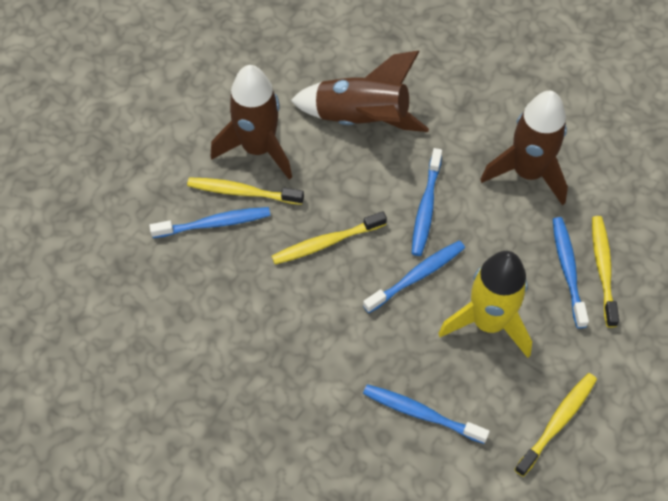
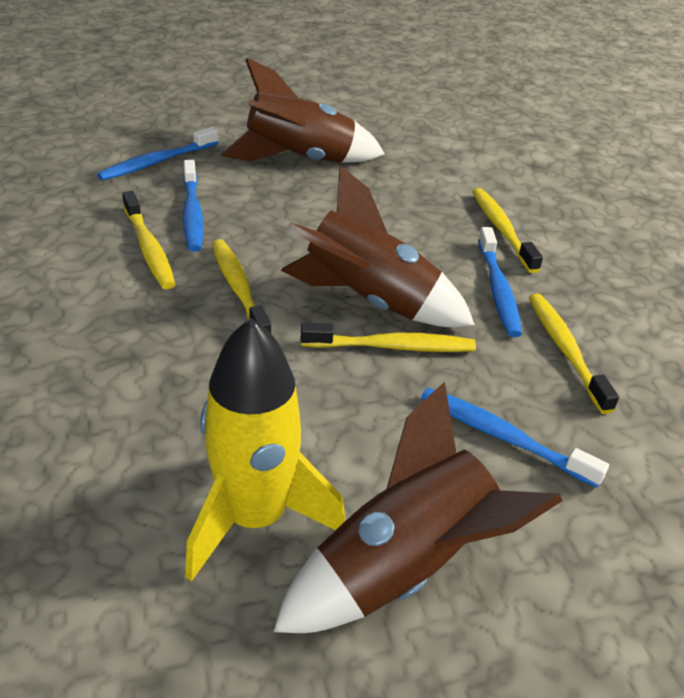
blue toothbrush: [149,207,270,238] [363,240,465,313] [363,384,490,444] [412,148,442,256] [553,217,589,328] = 5 -> [97,127,219,181] [183,160,203,252] [421,388,609,488] [478,227,522,337] = 4
yellow toothbrush: [187,177,304,205] [272,211,387,264] [514,373,597,477] [592,216,619,328] = 4 -> [122,191,175,289] [212,239,271,333] [300,323,476,352] [472,188,543,273] [529,293,619,414] = 5

